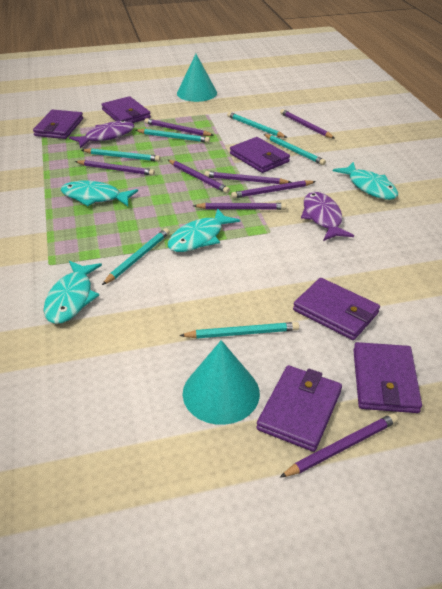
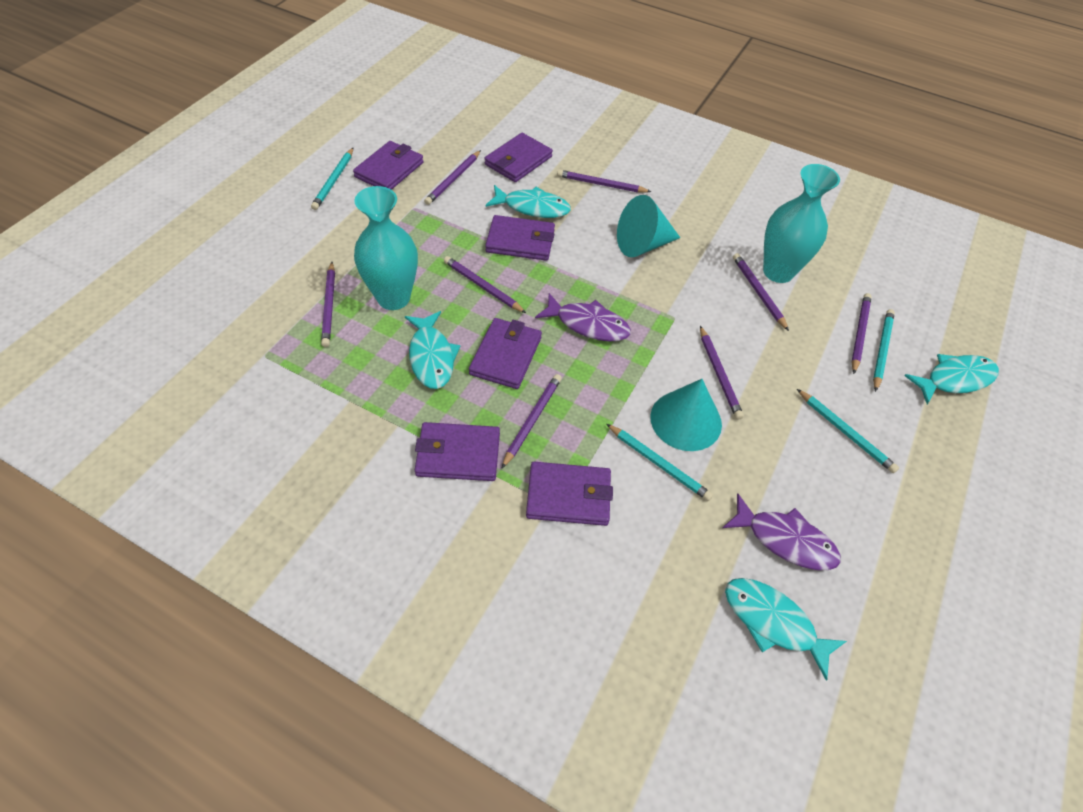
turquoise pencil: [82,148,160,162] [102,228,170,285] [135,129,210,143] [179,322,299,339] [227,112,287,138] [264,134,326,165] = 6 -> [311,148,353,210] [607,424,713,501] [797,389,899,473] [873,309,895,392] = 4
turquoise vase: none = 0 -> [354,186,418,310] [763,164,840,283] = 2

